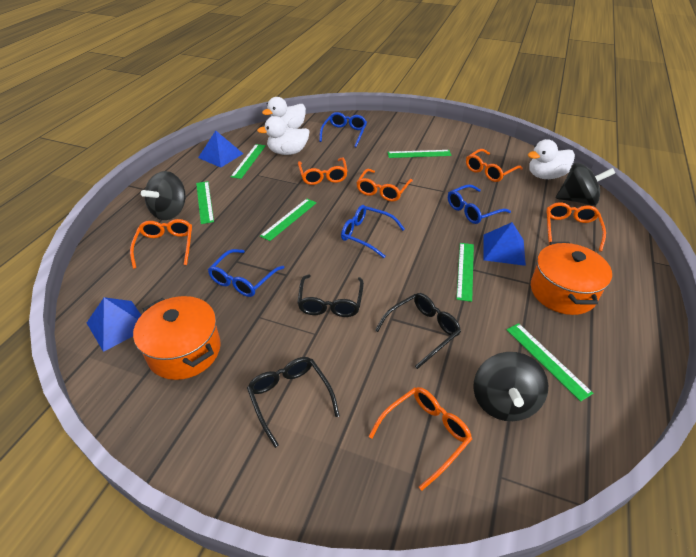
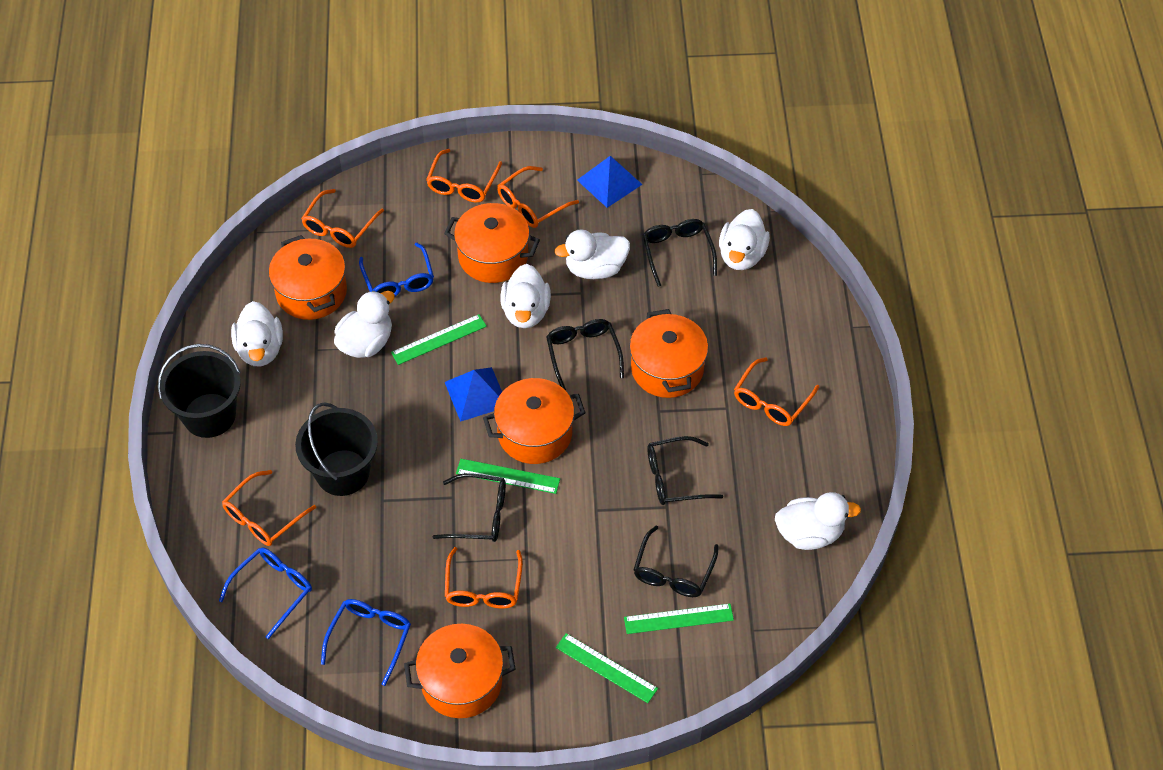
black bucket: none = 0 -> [158,344,241,438] [295,402,378,496] = 2
black glasses: [247,357,340,448] [297,274,364,317] [375,293,461,369] = 3 -> [433,473,506,542] [546,319,624,390] [634,526,719,597] [643,219,717,287] [647,436,723,505] = 5
black spinning top: [141,171,186,220] [474,352,548,421] [556,163,615,206] = 3 -> none = 0
blue glasses: [208,249,285,297] [319,112,367,147] [341,205,405,258] [448,184,511,224] = 4 -> [219,547,312,639] [321,599,411,686] [359,243,434,296] = 3
blue pyramid: [87,297,141,352] [198,130,243,168] [483,222,526,266] = 3 -> [445,367,502,422] [577,156,643,208] = 2
green ruler: [196,181,214,224] [231,144,266,179] [260,199,317,241] [387,150,452,158] [456,243,474,302] [507,323,593,402] = 6 -> [391,314,487,365] [456,459,560,494] [556,633,658,703] [624,604,734,634] = 4
orange pot: [133,296,221,380] [531,242,612,315] = 2 -> [269,235,347,320] [404,624,516,718] [444,203,540,283] [483,378,586,464] [629,309,708,398] = 5
white duck: [257,116,310,155] [262,97,306,129] [528,139,575,179] = 3 -> [231,301,283,366] [334,290,395,358] [500,264,551,328] [554,230,630,279] [719,209,770,270] [775,492,861,550] = 6

